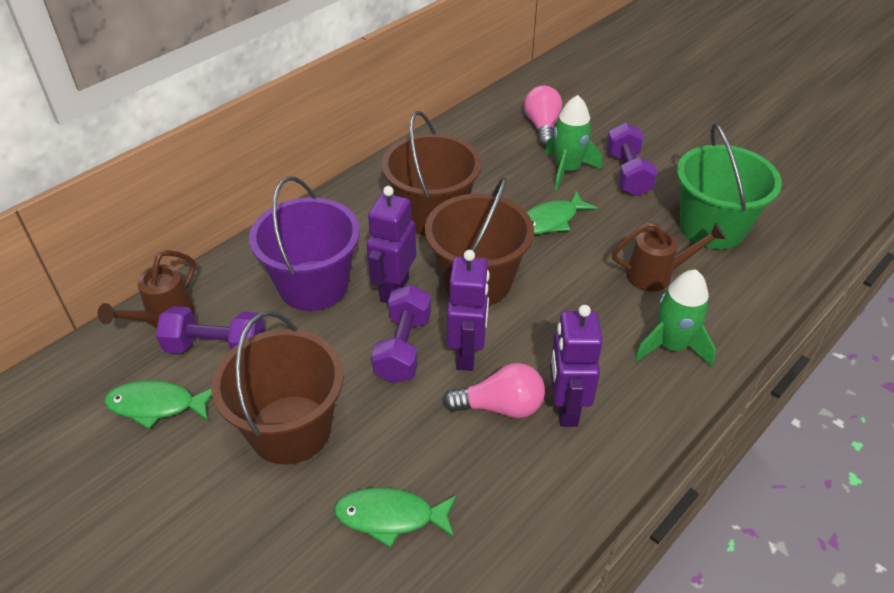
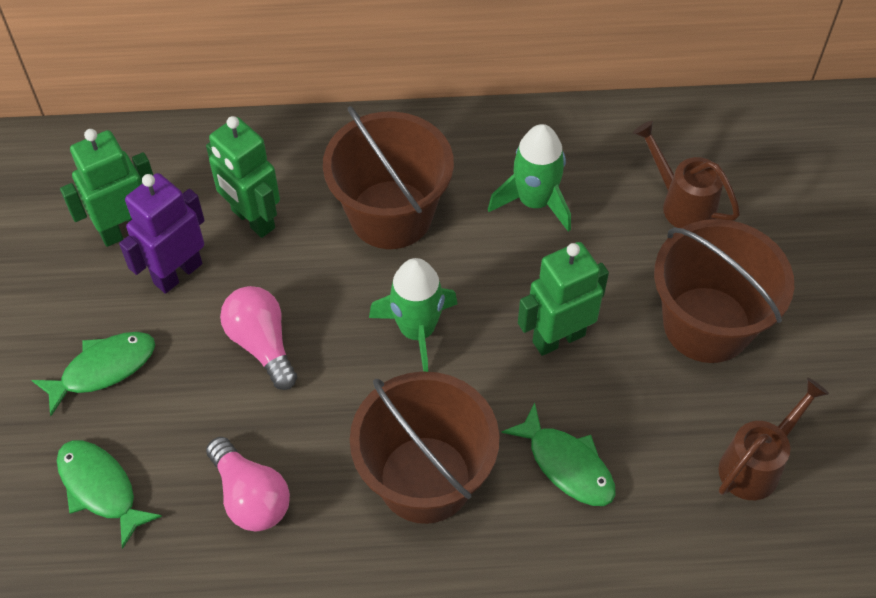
green bucket: [677,123,782,250] = 1 -> none = 0
green robot: none = 0 -> [60,129,153,247] [206,116,280,238] [518,242,609,356] = 3
purple bucket: [249,176,360,311] = 1 -> none = 0
purple dumbbell: [156,306,265,354] [371,285,431,383] [606,123,658,196] = 3 -> none = 0
purple robot: [366,186,416,303] [447,250,490,371] [550,305,603,427] = 3 -> [119,173,205,294] = 1

